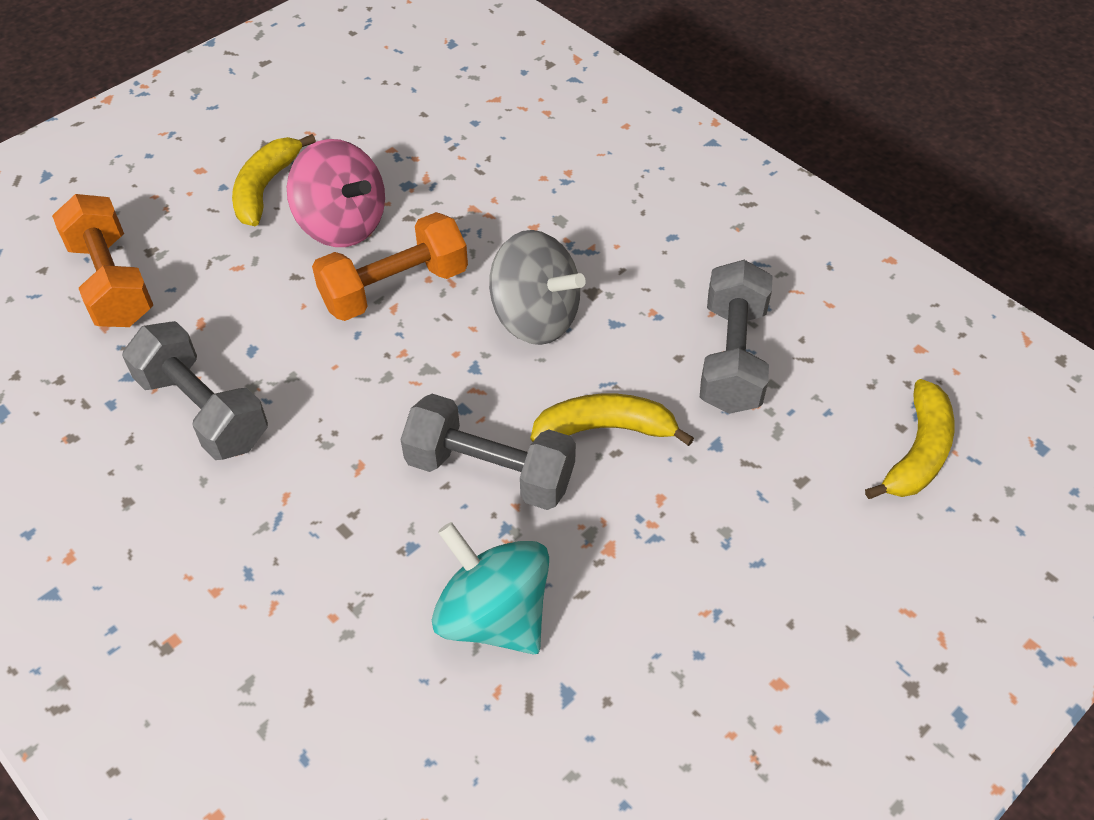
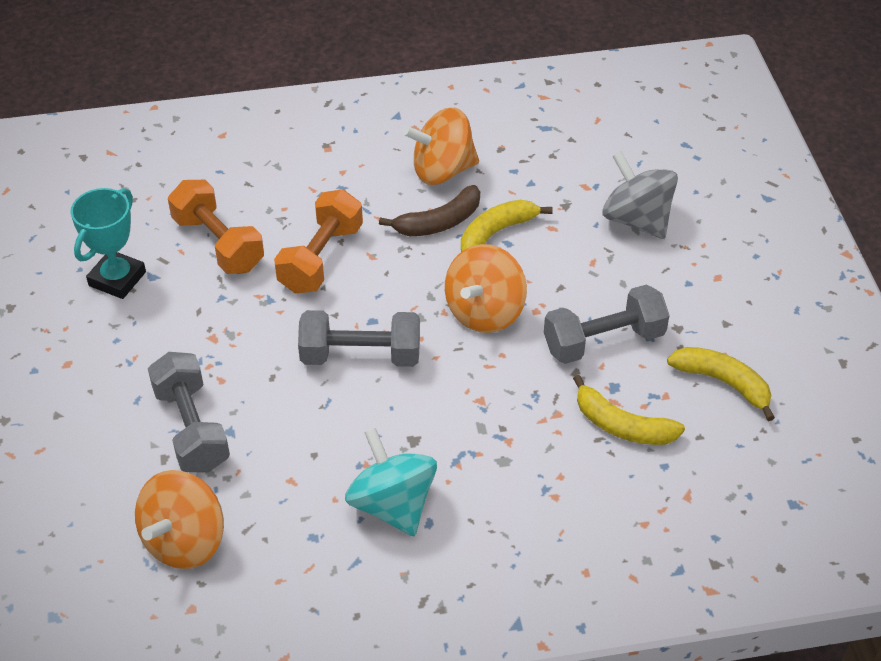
brown banana: none = 0 -> [379,185,480,236] = 1
orange spinning top: none = 0 -> [135,470,224,569] [403,108,479,185] [445,244,527,333] = 3
pink spinning top: [287,139,385,247] = 1 -> none = 0
turquoise trophy: none = 0 -> [70,188,146,299] = 1

